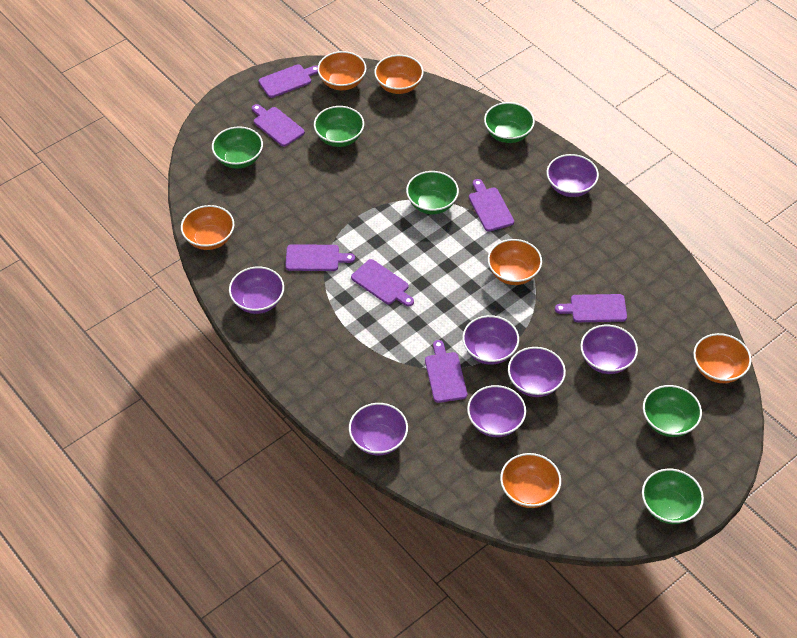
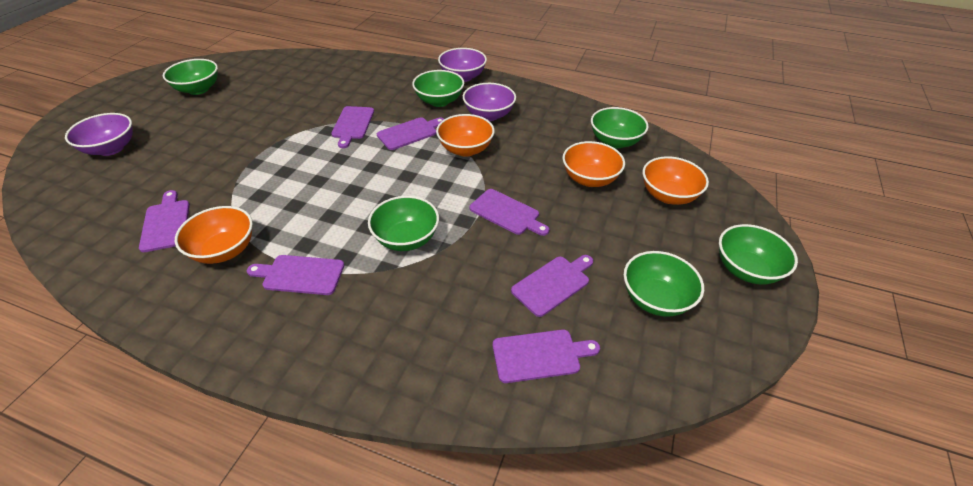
orange bowl: [181,205,234,250] [317,51,367,90] [374,55,423,94] [488,239,542,285] [500,453,561,508] [693,333,751,383] = 6 -> [175,206,253,264] [436,114,495,157] [562,141,625,187] [643,156,709,205] = 4
purple bowl: [229,267,284,314] [349,403,408,455] [462,315,519,365] [467,385,526,437] [508,347,566,397] [547,154,599,197] [580,325,638,374] = 7 -> [65,113,133,156] [438,48,487,82] [463,83,516,121] = 3

